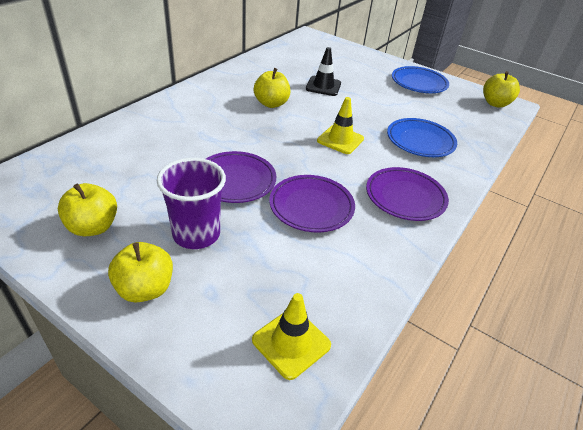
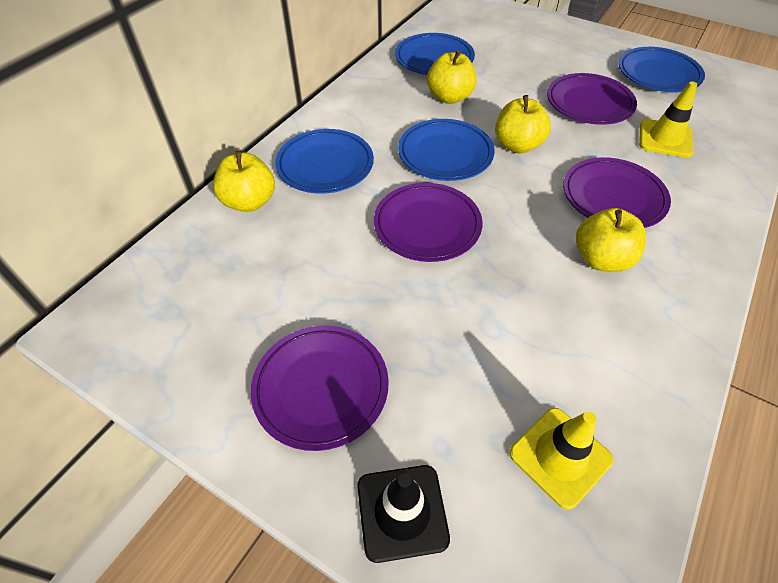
blue plate: [387,118,457,157] [392,66,449,93] = 2 -> [275,129,374,194] [395,33,475,75] [398,119,495,181] [618,47,705,92] = 4
purple cup: [157,158,226,249] = 1 -> none = 0
purple plate: [206,151,276,203] [269,175,355,232] [366,167,449,221] = 3 -> [251,325,389,451] [374,183,483,262] [547,73,637,125] [563,157,671,228] = 4

